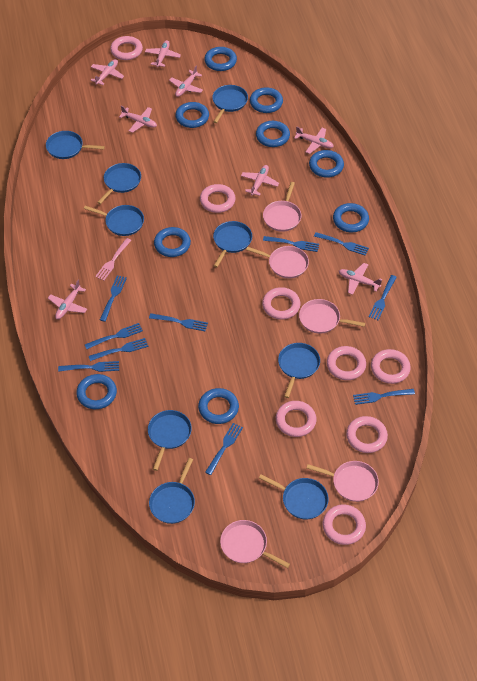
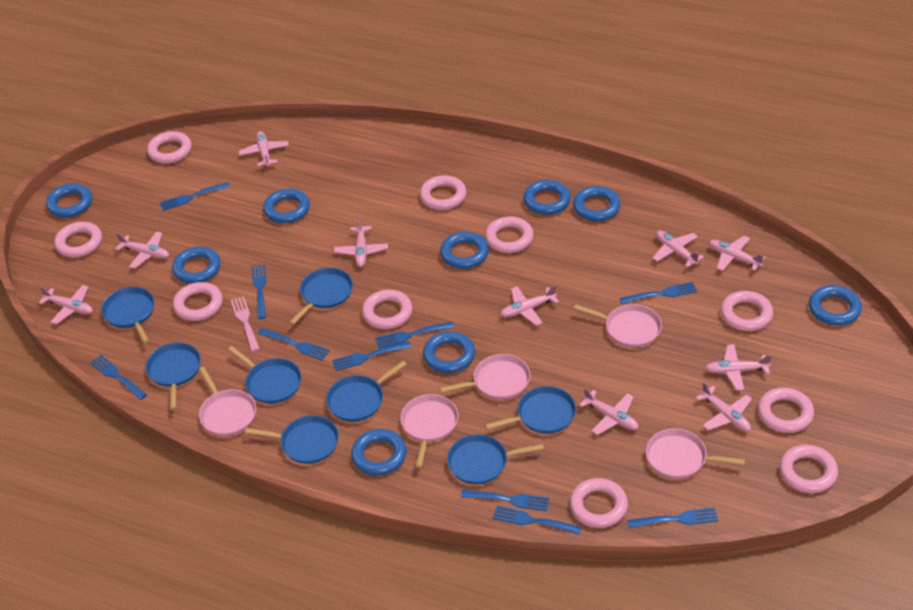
blue pan: [46,131,105,159] [84,205,144,236] [97,163,141,204] [148,410,192,471] [149,458,195,524] [212,85,248,123] [213,221,252,267] [259,474,328,519] [278,343,320,398] = 9 -> [101,287,155,344] [145,342,201,410] [228,346,301,404] [245,415,339,464] [289,268,353,325] [326,360,407,422] [447,434,544,484] [485,386,576,434] = 8
pink plane: [48,280,87,319] [91,59,124,85] [119,106,157,133] [145,40,181,67] [169,66,203,97] [241,165,279,196] [294,126,334,154] [339,263,383,295] = 8 -> [38,285,93,324] [115,231,169,269] [239,131,289,167] [334,217,388,267] [500,285,559,326] [579,388,639,435] [653,230,704,267] [695,382,752,431] [705,344,772,390] [709,236,766,271] = 10
pink ring: [110,36,143,60] [200,184,236,213] [262,287,300,320] [276,401,317,437] [323,505,366,545] [327,346,366,380] [346,416,388,453] [371,349,411,384] = 8 -> [54,222,102,258] [147,131,192,164] [173,282,223,321] [362,290,413,329] [420,175,466,210] [485,217,534,253] [570,478,628,528] [721,291,773,331] [758,387,814,433] [780,445,838,493] = 10

